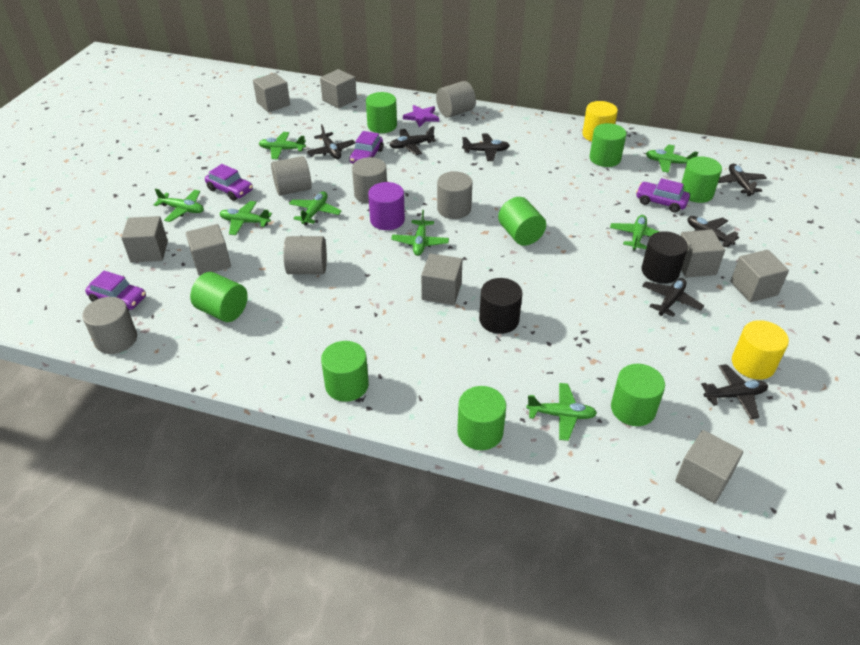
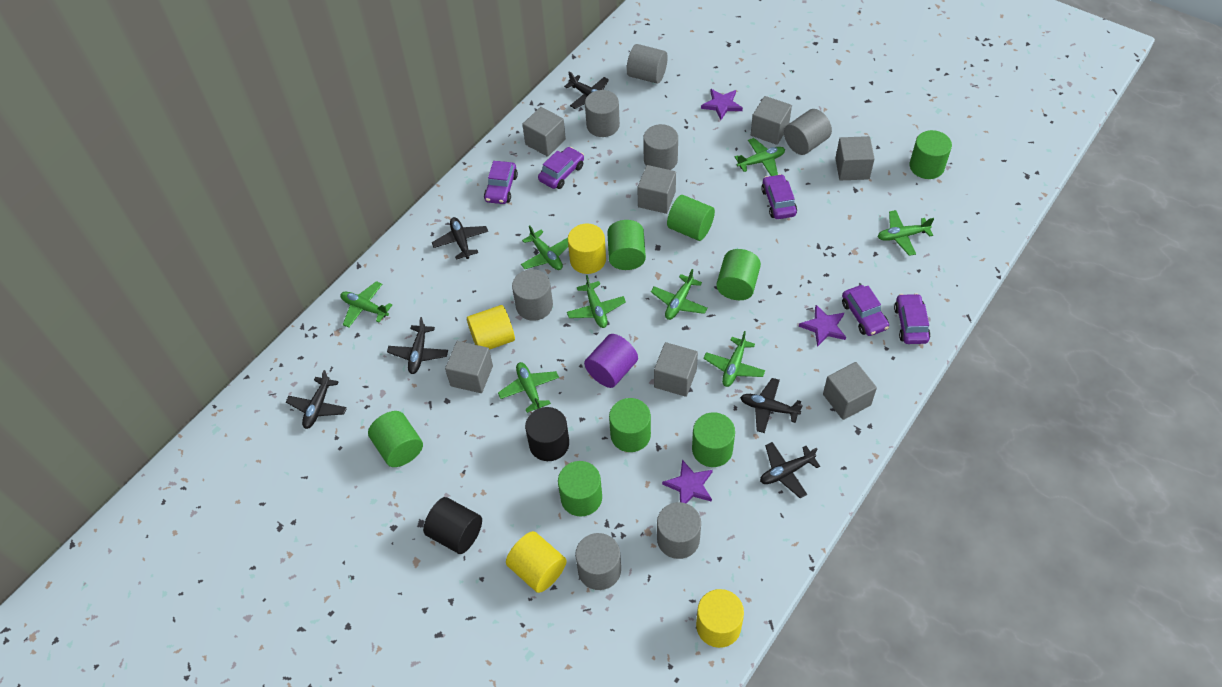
black plane: [307,124,355,159] [390,126,436,155] [462,133,510,161] [642,278,704,317] [688,216,739,247] [701,364,768,419] [718,164,767,196] = 7 -> [286,370,347,429] [387,317,448,374] [432,217,488,260] [564,71,609,109] [740,378,803,433] [760,442,820,498] = 6
grey cube: [121,216,168,262] [186,224,231,276] [253,73,290,112] [320,69,357,109] [421,253,463,305] [675,430,743,504] [680,230,725,278] [731,250,789,302] = 8 -> [445,341,493,393] [522,107,566,157] [637,165,676,214] [654,342,698,397] [751,96,792,145] [823,362,877,420] [835,136,875,181] = 7
grey cylinder: [82,297,137,354] [271,156,312,195] [284,236,327,274] [352,157,387,204] [436,81,476,118] [437,171,472,219] = 6 -> [512,269,553,321] [575,533,621,590] [585,90,620,137] [627,44,668,84] [643,124,678,170] [657,502,701,559] [784,109,832,155] = 7
purple car: [85,271,146,311] [205,164,253,201] [349,131,383,164] [636,178,690,213] = 4 -> [484,161,518,204] [538,147,584,189] [761,174,797,219] [842,285,889,336] [894,293,931,344] = 5
purple star: [403,105,439,127] = 1 -> [662,460,713,503] [701,89,743,120] [799,305,846,347] = 3
yellow cylinder: [582,101,618,142] [732,320,789,380] = 2 -> [467,305,515,350] [506,531,567,593] [568,224,606,274] [696,589,744,648] = 4

